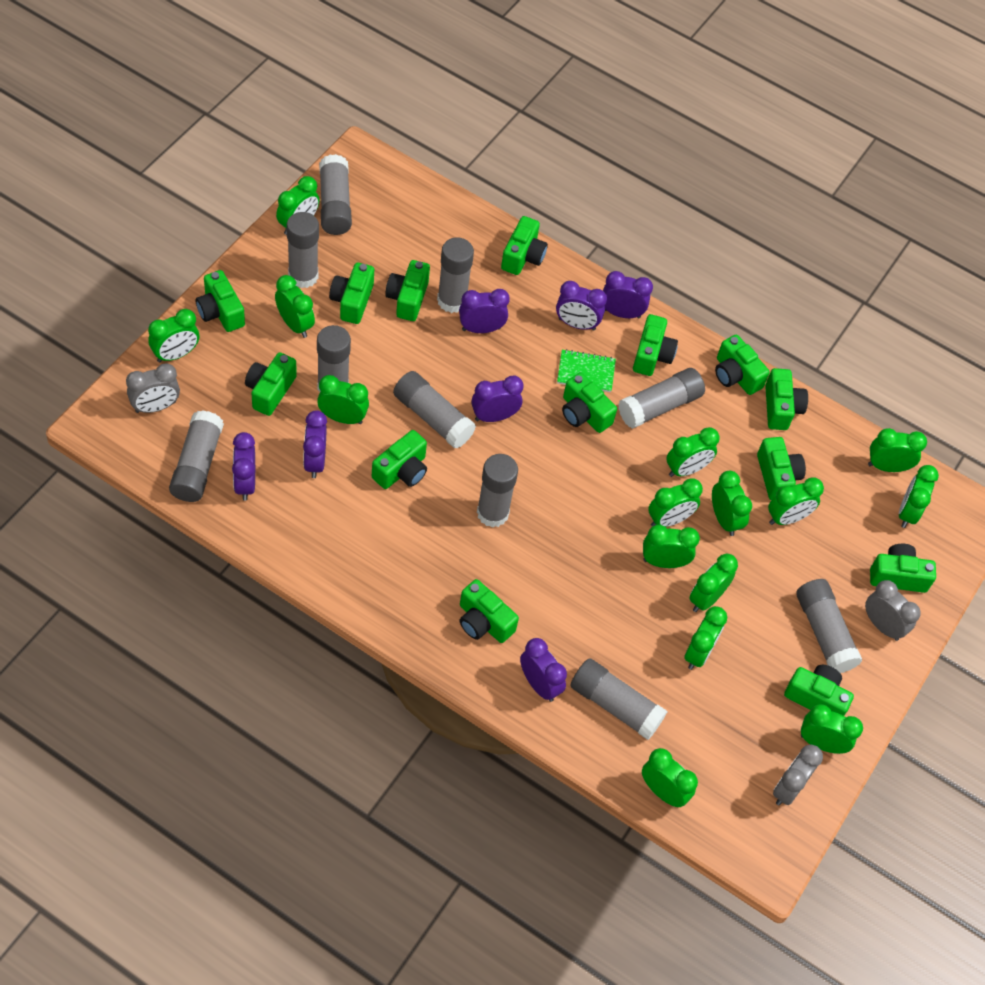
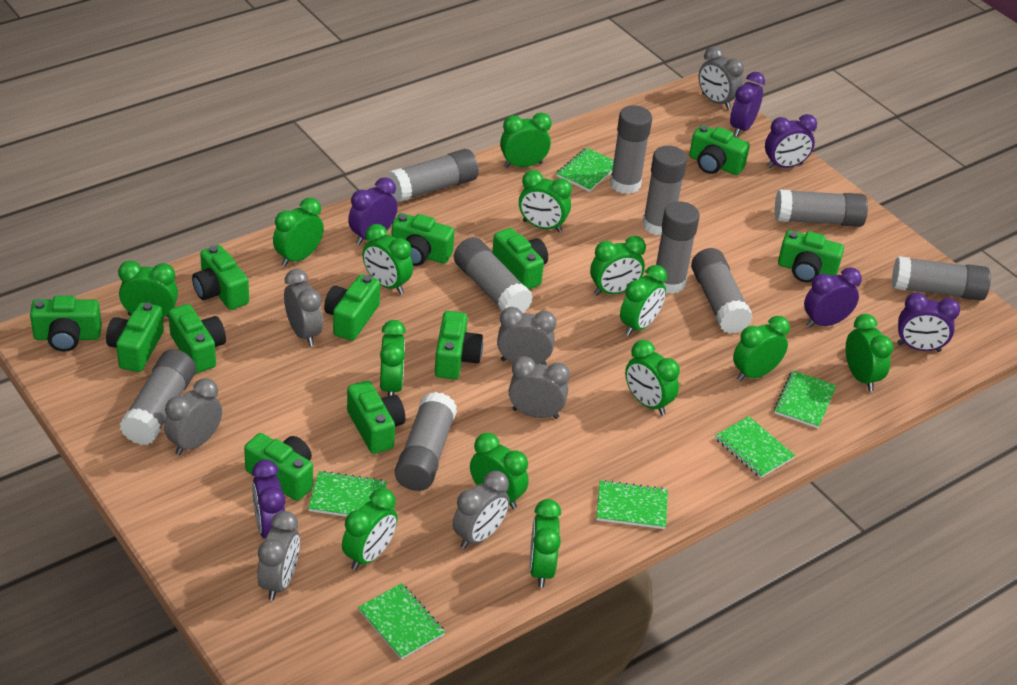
green camera: [196,270,245,332] [245,352,297,416] [329,263,374,324] [372,430,427,489] [385,260,430,321] [460,579,519,643] [501,216,548,275] [562,372,617,433] [633,314,678,376] [715,335,770,395] [757,437,806,500] [765,368,808,430] [784,665,854,716] [870,544,936,593] = 14 -> [30,296,102,352] [106,302,164,372] [168,304,226,373] [192,245,249,310] [244,433,313,501] [324,274,380,341] [347,381,405,454] [391,213,454,266] [435,311,483,379] [492,228,548,289] [689,125,750,175] [778,230,844,283] = 12
green clock: [148,309,199,362] [275,275,315,338] [276,176,319,235] [317,375,369,424] [642,748,698,807] [643,525,700,568] [648,478,703,527] [666,427,720,477] [684,606,727,670] [689,553,738,612] [712,471,752,536] [768,477,824,525] [801,704,863,754] [868,428,927,472] [899,465,939,528] = 15 -> [118,260,178,318] [273,198,324,266] [342,488,397,570] [362,224,413,294] [380,320,406,396] [470,433,529,509] [500,113,551,168] [519,170,572,232] [530,499,561,588] [590,236,646,295] [620,265,667,336] [625,340,680,415] [733,316,790,381] [846,314,894,391] = 14
green notebook: [557,349,616,392] = 1 -> [308,471,387,517] [358,583,445,660] [556,147,614,192] [596,480,668,529] [715,416,795,478] [774,371,836,428] = 6
grey clock: [126,363,180,413] [773,745,823,806] [865,580,921,641] = 3 -> [164,378,222,455] [257,511,300,600] [284,269,323,346] [453,471,510,549] [497,307,556,365] [509,356,570,419] [698,46,744,110] = 7
purple clock: [232,432,255,501] [303,410,327,478] [459,289,510,333] [471,376,524,422] [520,638,567,702] [556,281,607,331] [603,271,653,319] = 7 -> [252,460,285,539] [348,177,398,245] [730,72,765,137] [765,114,817,169] [804,267,862,328] [897,293,960,352] = 6

